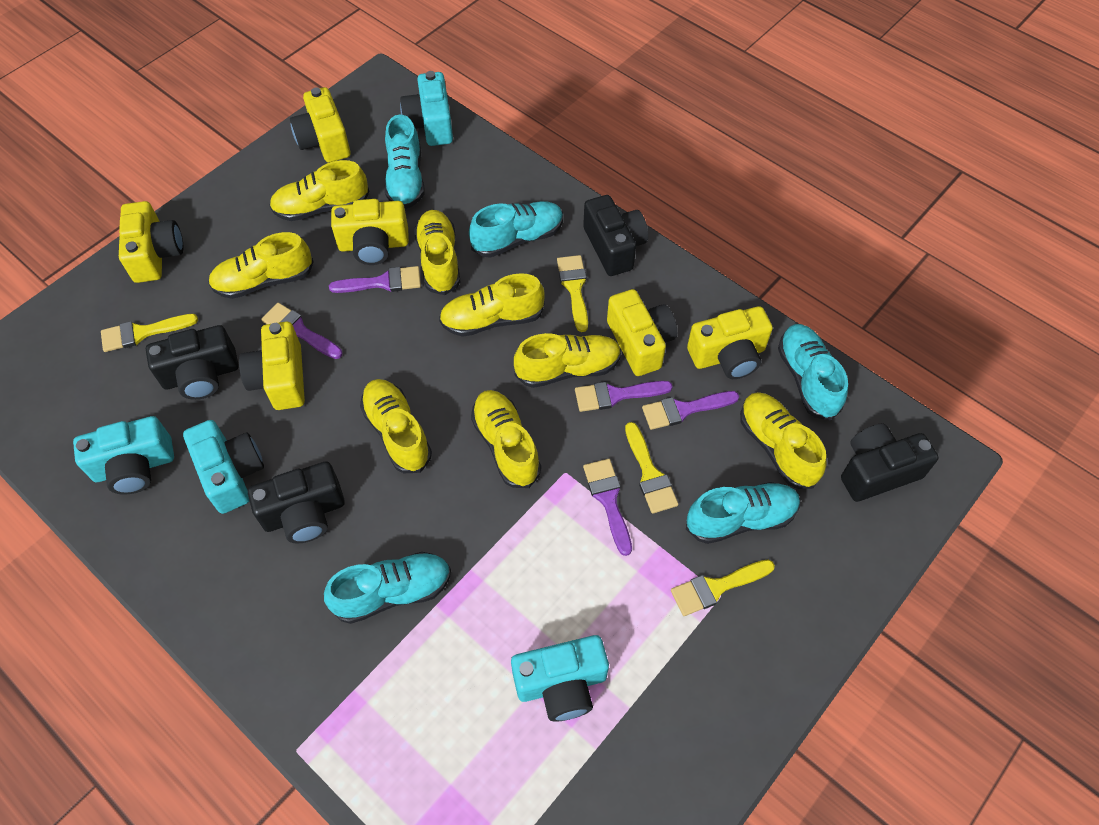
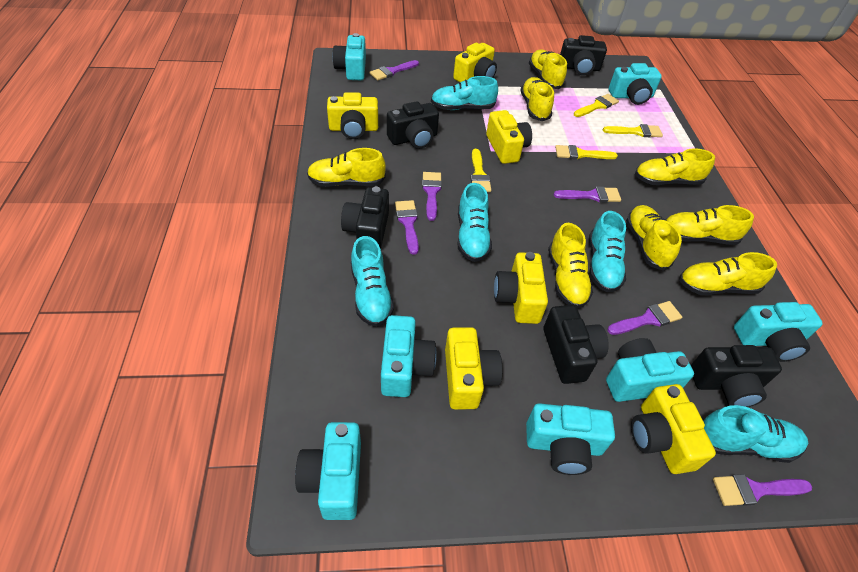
black camera: [146,325,239,400] [248,462,345,544] [583,195,648,276] [841,423,939,502] = 4 -> [341,187,389,249] [387,101,439,149] [544,305,609,384] [560,35,607,75] [691,345,782,407] = 5
purple brush: [261,303,342,359] [329,266,421,293] [575,381,673,412] [583,459,632,556] [642,391,739,430] = 5 -> [370,60,419,80] [395,200,419,255] [422,172,442,221] [553,186,621,202] [607,301,682,335] [713,474,812,506] = 6
turquoise camera: [73,416,174,495] [183,420,264,514] [400,71,453,146] [511,635,609,722] = 4 -> [295,422,361,520] [332,33,366,80] [381,315,437,397] [526,403,615,475] [606,338,694,402] [609,63,662,105] [734,302,823,362] = 7

